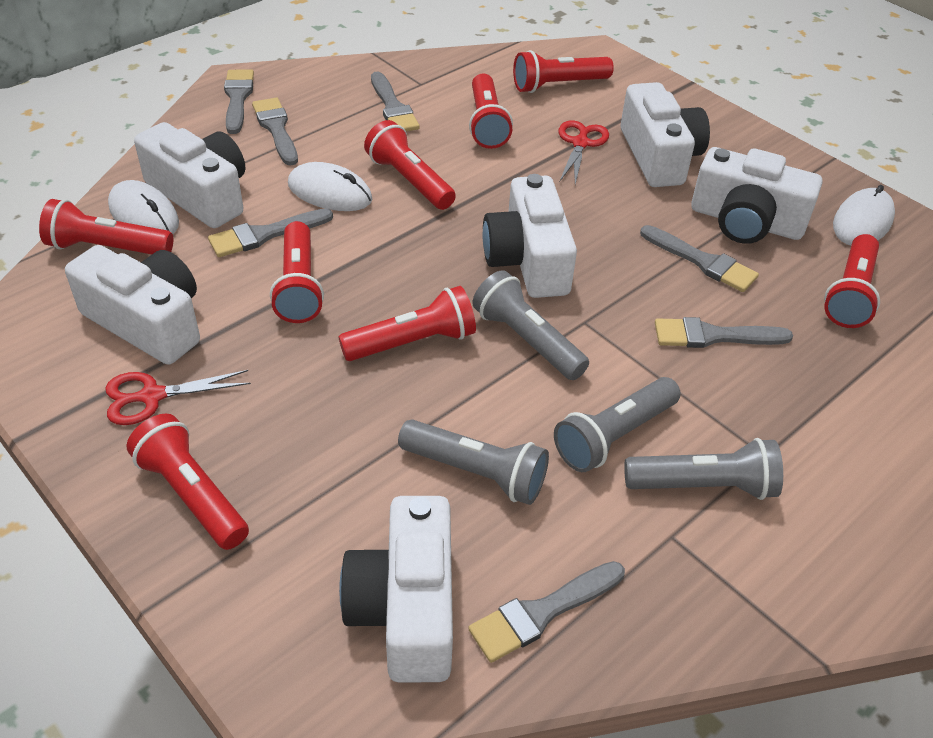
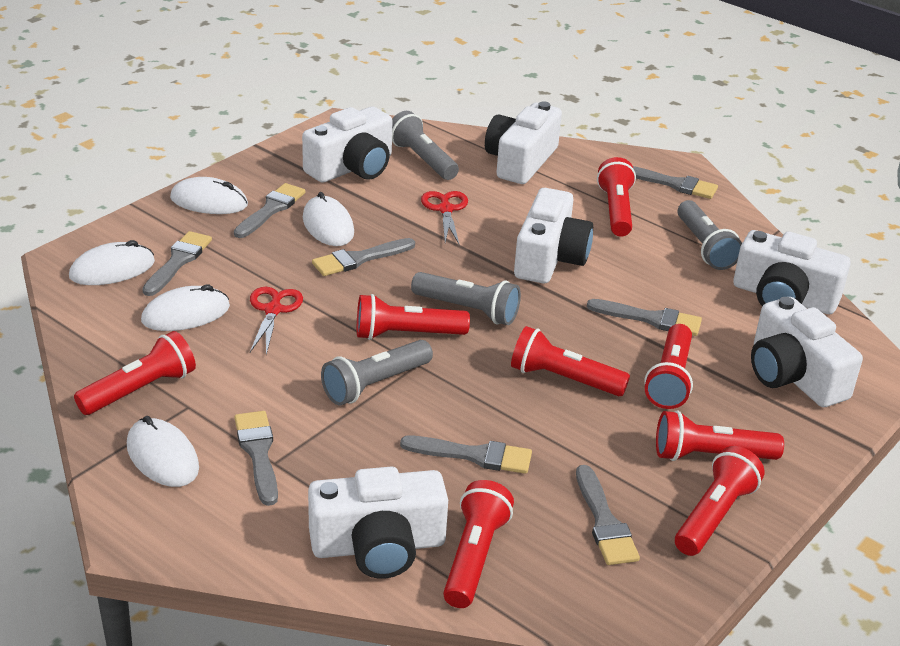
grey brush: [208,209,333,257] [224,69,254,134] [252,98,298,166] [371,71,420,132] [468,561,625,663] [640,225,759,292] [655,317,793,348] = 7 -> [142,231,212,296] [234,183,306,238] [234,411,278,506] [312,238,415,276] [400,436,532,474] [576,465,640,565] [587,299,702,336] [633,166,718,199] = 8
white mouse: [108,180,179,234] [288,162,373,211] [833,185,895,245] = 3 -> [69,240,155,285] [127,416,199,487] [141,284,230,331] [170,177,248,214] [303,192,354,246] = 5

